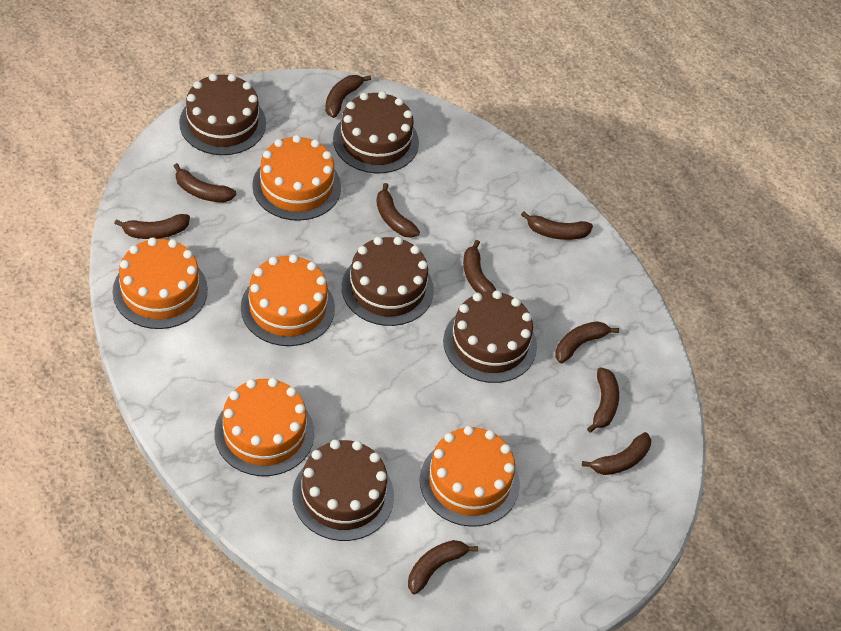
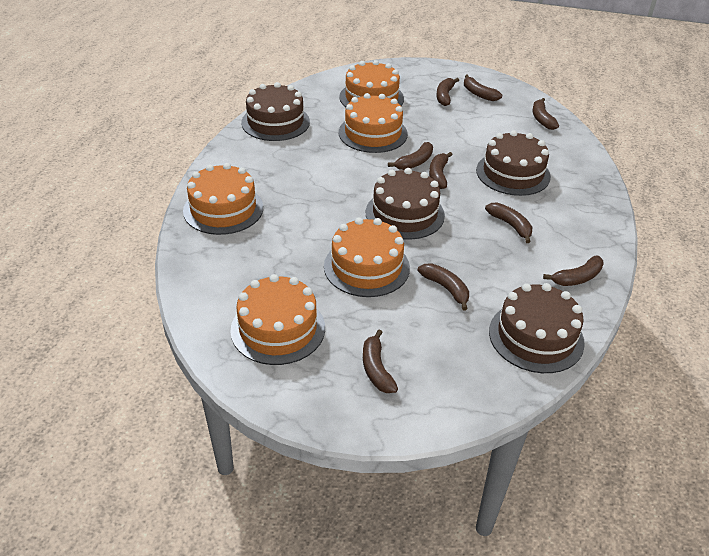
brown banana: [114,214,190,239] [174,163,236,202] [325,75,371,118] [376,183,420,238] [408,540,478,594] [463,240,496,293] [521,211,593,240] [555,321,619,363] [582,432,651,475] [587,367,619,433] = 10 -> [363,330,398,393] [388,142,433,170] [418,263,469,310] [429,152,453,189] [436,78,459,106] [464,75,502,101] [485,203,532,243] [533,98,559,130] [543,256,604,286] = 9
brown cake: [179,73,266,155] [292,440,394,541] [333,91,419,173] [342,236,434,326] [443,290,537,383] = 5 -> [241,82,310,141] [366,168,445,239] [476,130,551,196] [489,283,585,373] = 4

